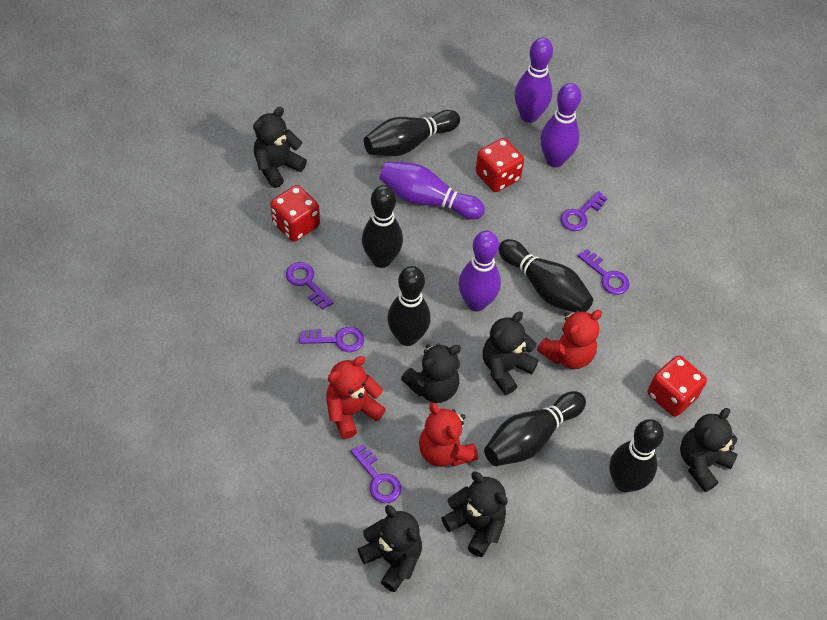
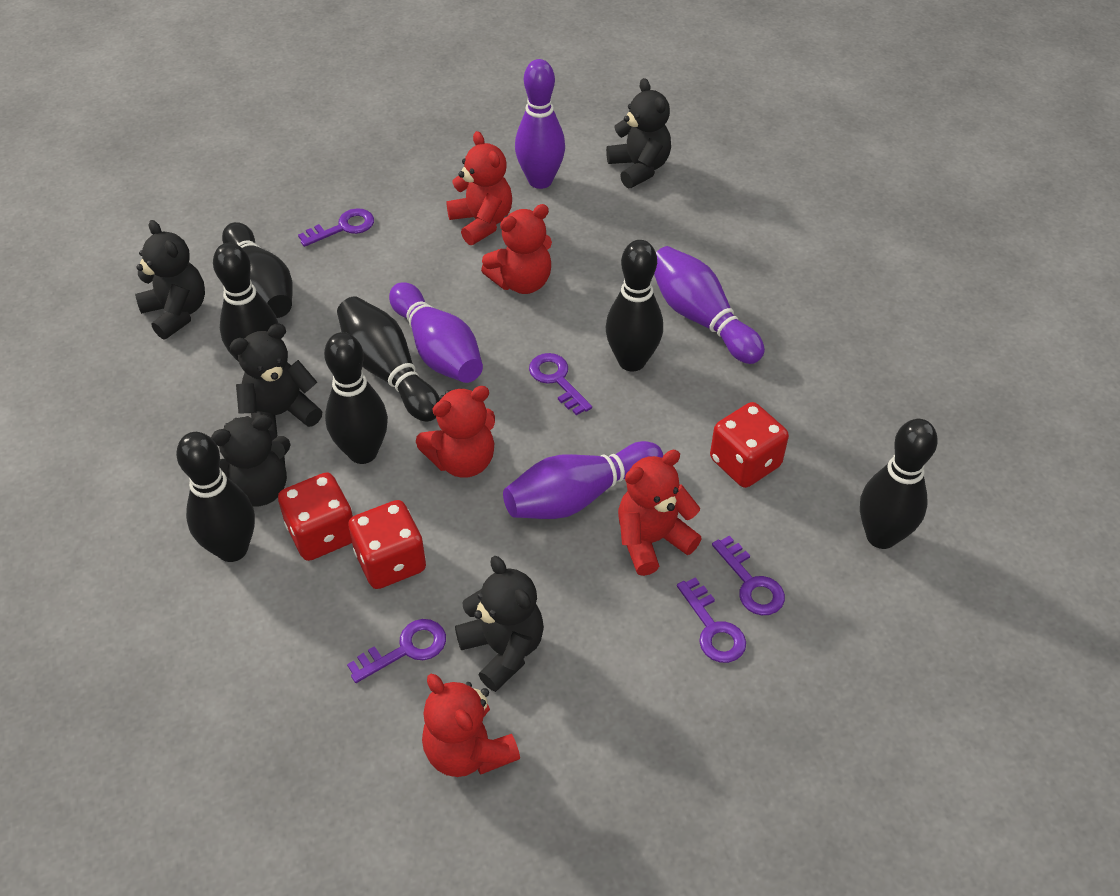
black bowling pin: [362,185,403,268] [364,110,460,156] [387,266,431,346] [484,391,586,466] [498,239,593,313] [610,419,664,493] = 6 -> [176,432,255,562] [213,243,278,362] [222,222,293,318] [324,332,388,464] [337,296,440,422] [606,240,663,372] [860,419,938,549] = 7
black teddy bear: [253,107,307,188] [358,505,422,592] [401,343,461,403] [441,471,508,557] [483,311,539,395] [680,408,738,492] = 6 -> [135,220,205,340] [211,415,291,507] [229,323,322,440] [455,556,544,692] [606,78,671,188] = 5
red teddy bear: [326,356,386,439] [419,402,478,467] [537,310,602,369] = 3 -> [416,386,495,478] [422,674,520,777] [446,131,512,245] [481,204,552,294] [618,450,702,576] = 5

